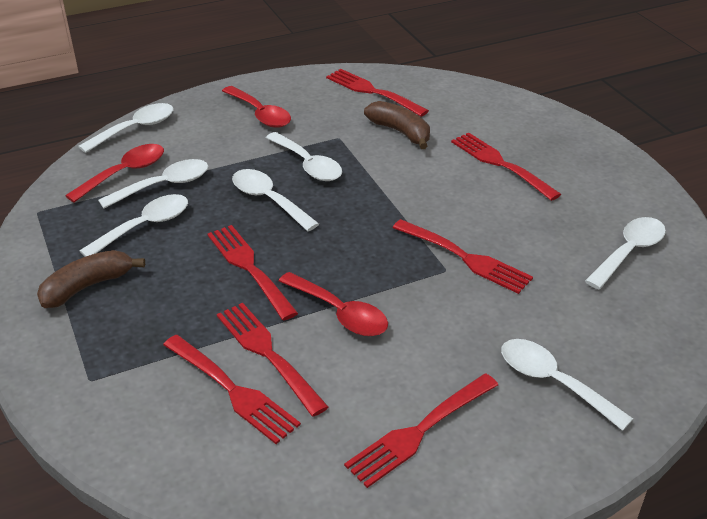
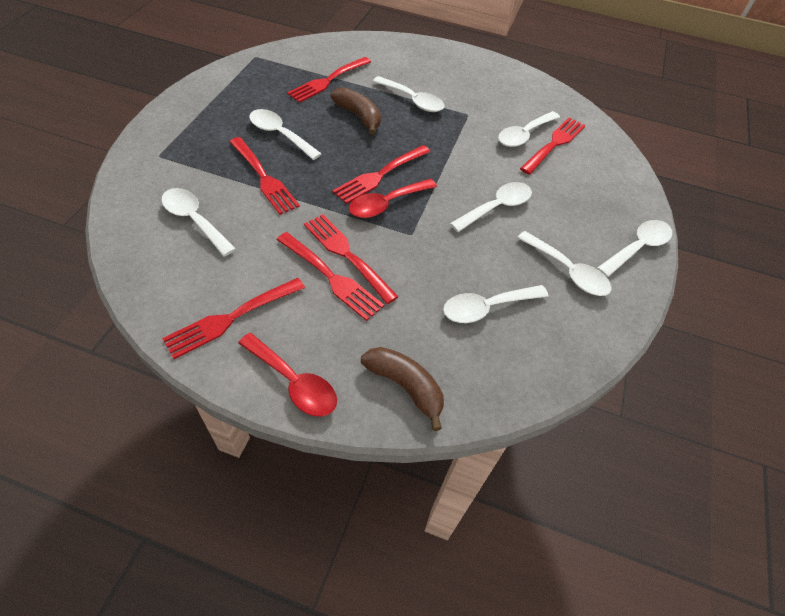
red spoon: [65,144,164,203] [222,86,291,128] [279,272,388,336] = 3 -> [238,333,337,417] [349,179,437,218] = 2
white spoon: [78,103,173,153] [79,194,188,257] [98,159,208,209] [232,169,319,231] [266,132,342,181] [501,339,633,431] [585,217,666,289] = 7 -> [161,188,236,256] [249,109,322,160] [372,76,444,112] [443,285,548,323] [450,182,532,232] [498,111,560,147] [517,231,611,296] [597,220,672,277] = 8

